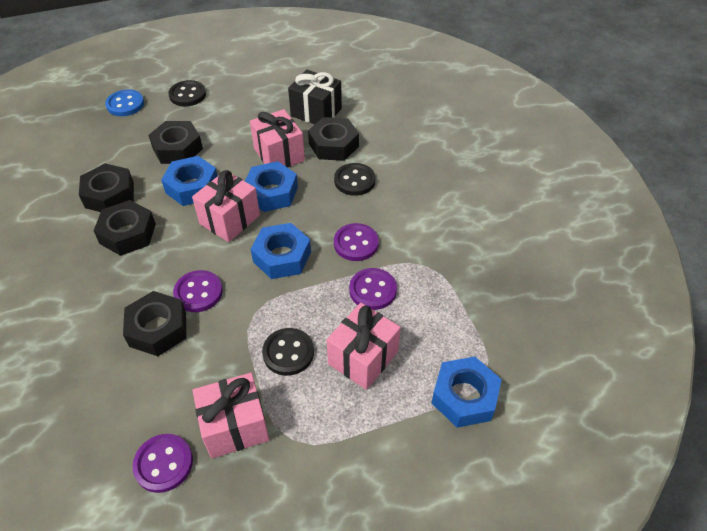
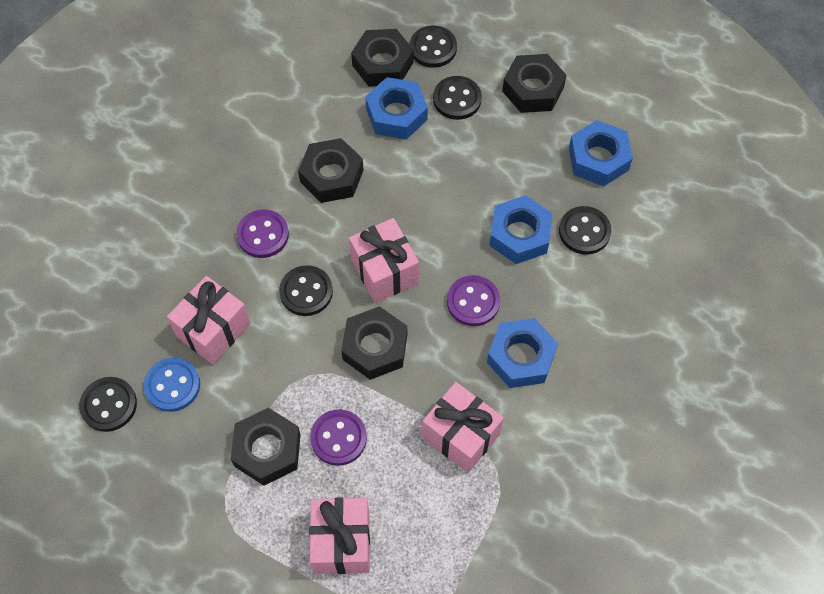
black button: [168,80,206,106] [262,328,314,376] [334,163,376,196] = 3 -> [79,377,137,432] [279,265,333,316] [410,25,457,68] [433,76,482,120] [559,206,611,255] = 5
black gift: [288,70,342,125] = 1 -> none = 0
purple button: [132,434,193,493] [173,270,223,312] [334,223,379,261] [349,268,397,310] = 4 -> [236,210,289,258] [310,409,367,466] [447,275,500,326] = 3

